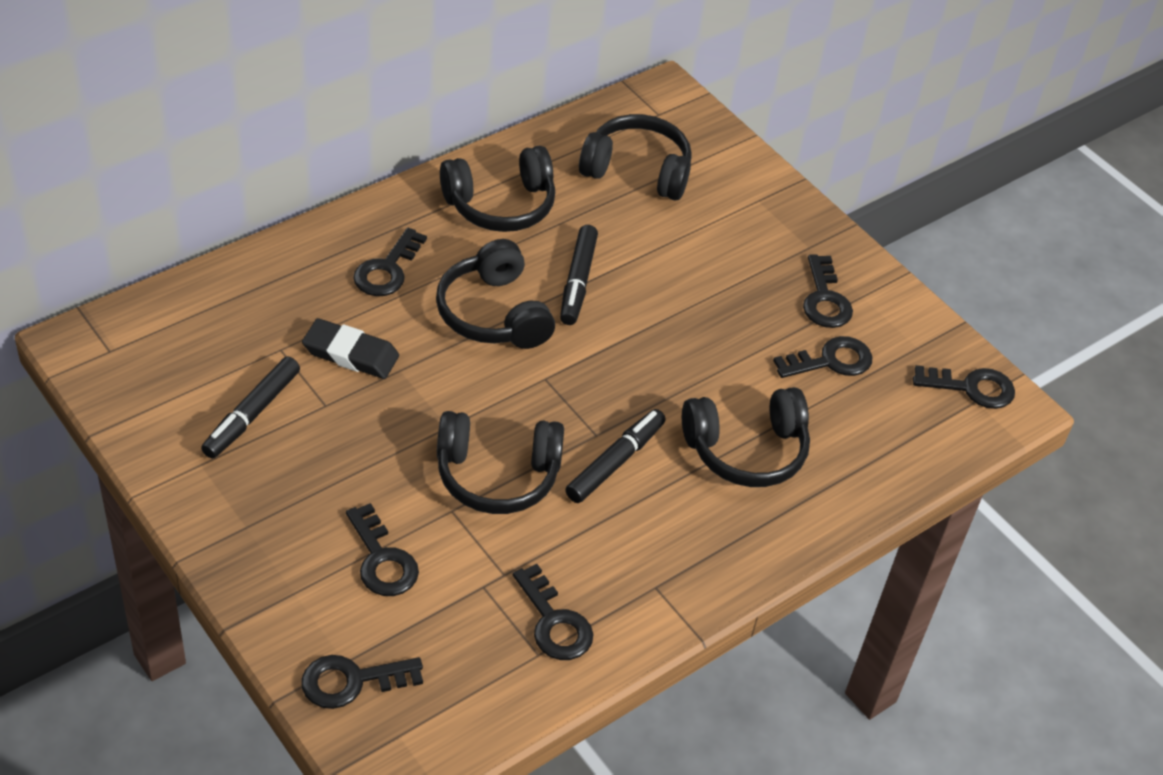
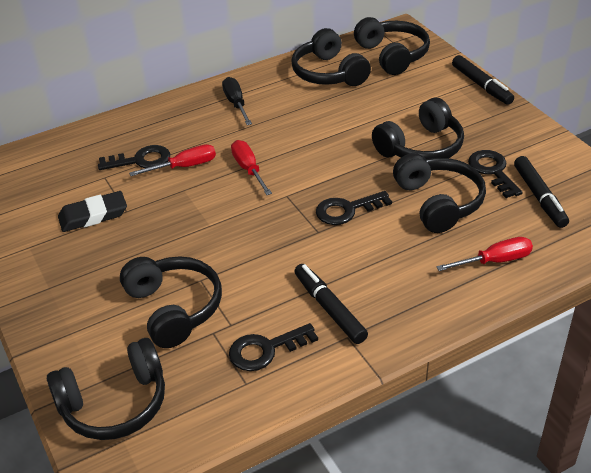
black headphones: [436,239,555,349] [437,411,564,514] [440,146,555,232] [579,114,692,201] [682,387,810,487] = 5 -> [47,338,165,440] [120,256,222,348] [291,28,371,86] [354,17,430,75] [372,98,464,159] [393,153,486,233] = 6
black key: [302,655,423,709] [346,503,419,596] [353,228,427,296] [513,564,593,660] [773,336,872,378] [803,254,853,328] [913,365,1015,409] = 7 -> [98,145,170,170] [229,323,318,371] [316,191,392,225] [468,150,523,198] = 4
black screwdriver: none = 0 -> [222,77,252,125] = 1
red screwdriver: none = 0 -> [129,144,216,176] [231,140,272,195] [436,237,533,271] = 3

